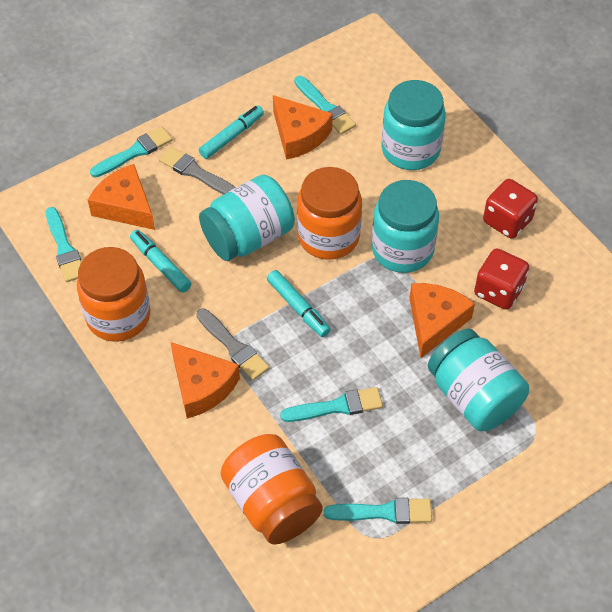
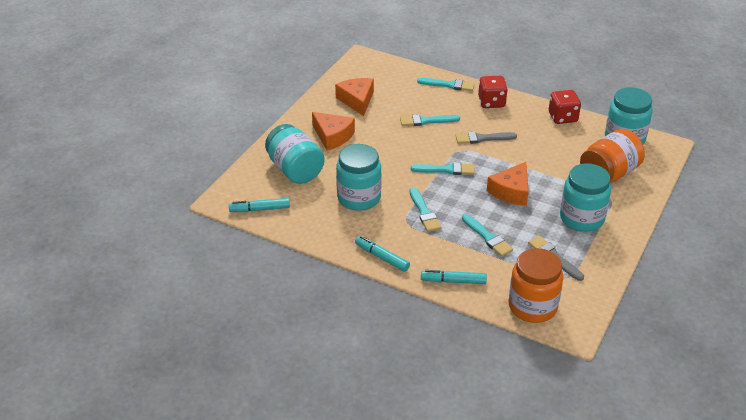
orange cheese: [88,164,155,230] [171,342,240,418] [273,95,333,160] [409,283,475,358] = 4 -> [312,112,355,151] [335,78,374,116] [487,162,529,206] = 3
orange jar: [77,247,150,342] [220,434,323,545] [297,167,362,259] = 3 -> [509,248,563,323] [580,129,645,183] = 2

